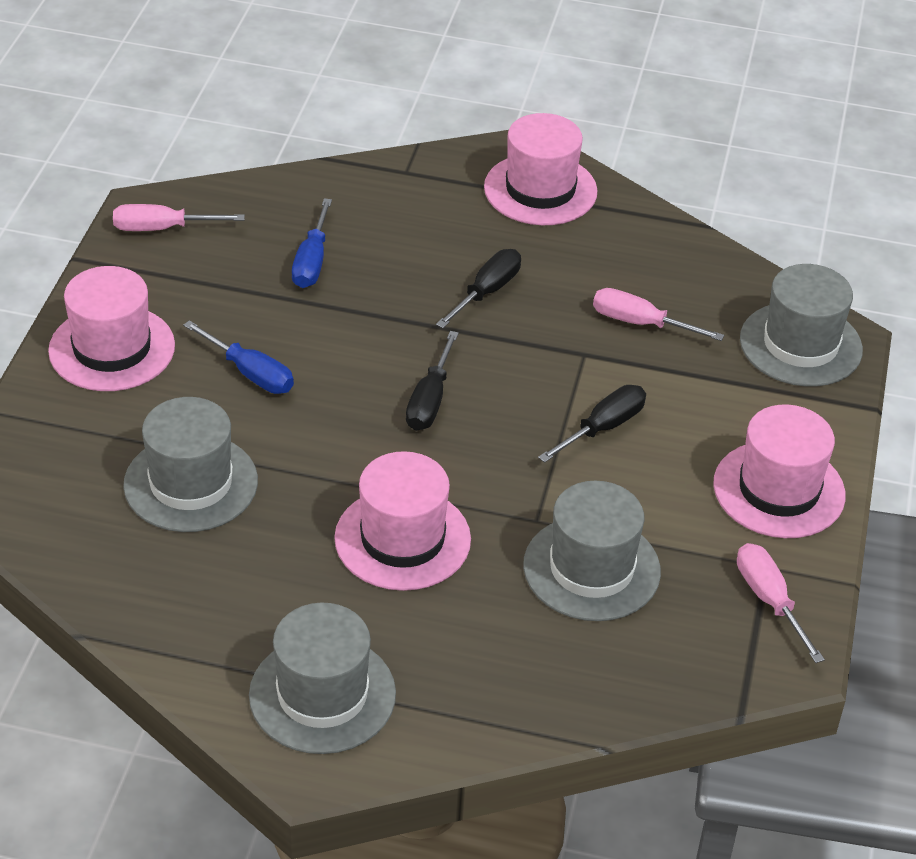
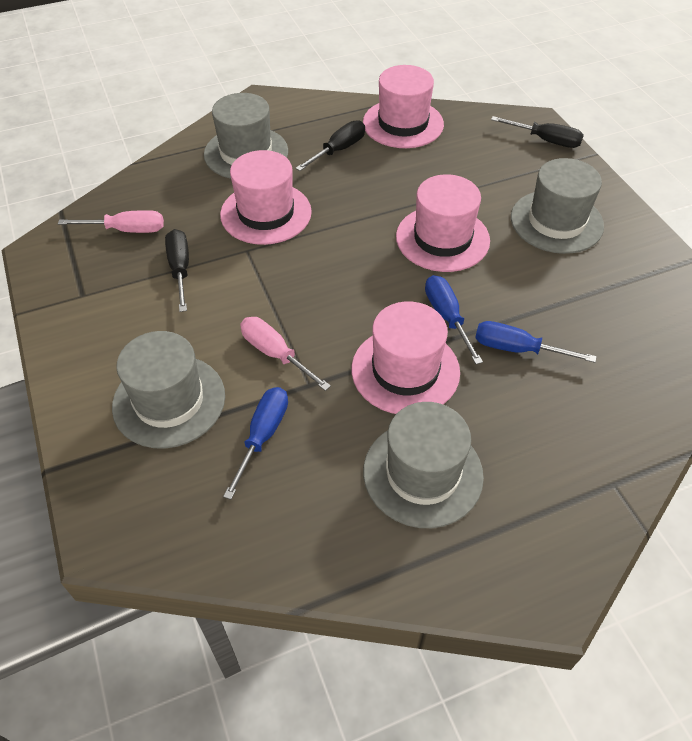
blue screwdriver: [183,320,294,394] [292,198,332,288] = 2 -> [223,387,288,500] [425,275,483,364] [475,321,597,363] = 3
pink screwdriver: [113,204,245,231] [593,288,724,341] [737,543,825,663] = 3 -> [58,210,164,233] [240,317,331,391] = 2

